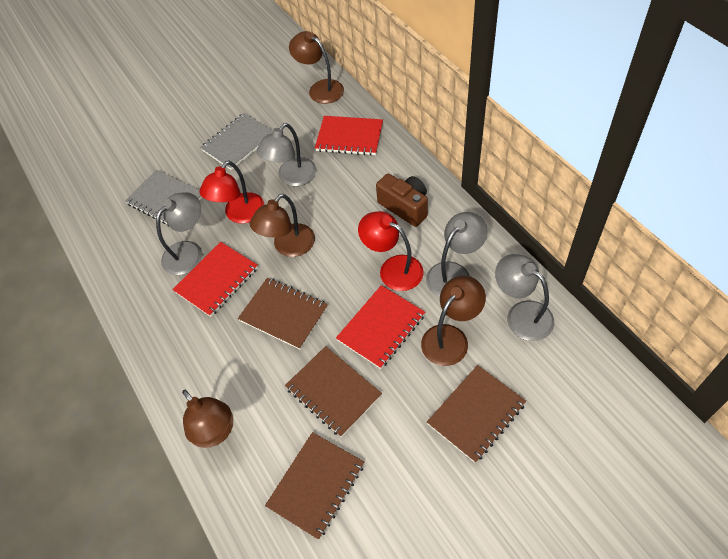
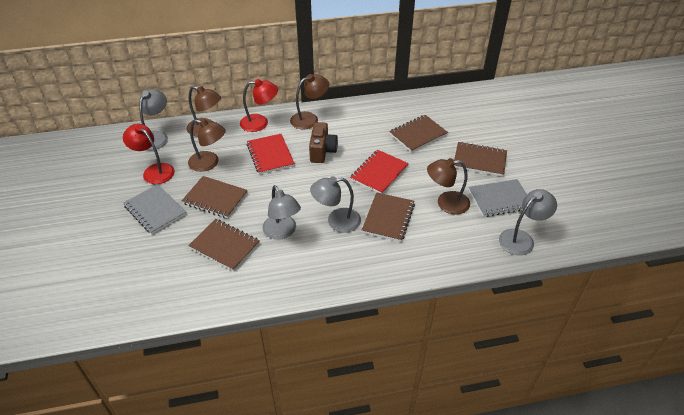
brown notebook: [238,278,328,350] [265,432,364,540] [285,346,382,437] [427,365,526,463] = 4 -> [182,176,248,218] [188,219,260,271] [362,192,415,242] [389,115,448,152] [454,142,507,177] = 5
red notebook: [172,242,258,317] [315,116,383,156] [336,285,425,369] = 3 -> [247,134,295,174] [350,150,409,194] = 2

